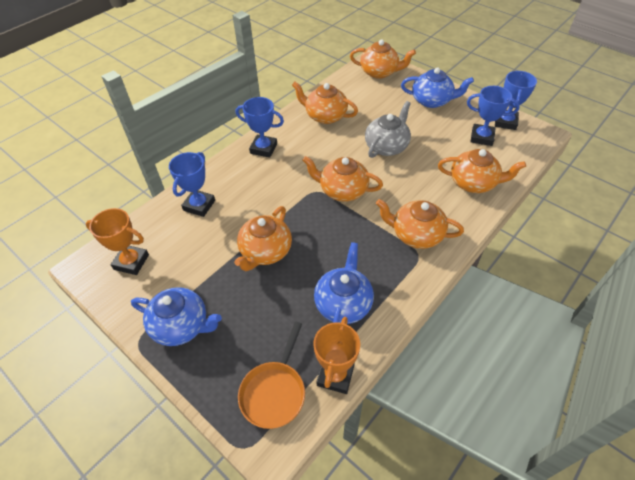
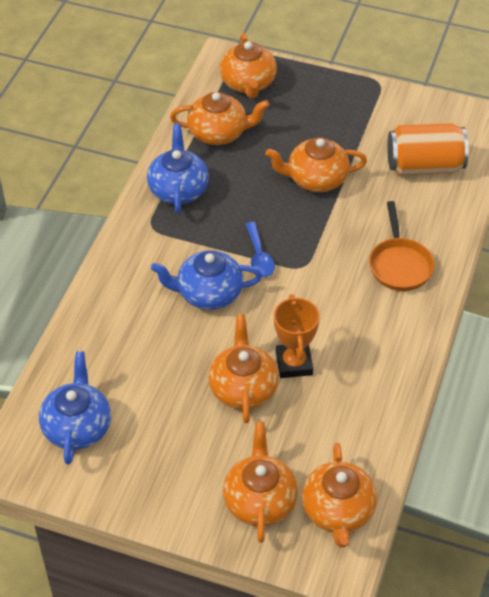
blue spoon: none = 0 -> [245,222,275,277] = 1
blue trophy: [169,152,215,217] [236,97,284,157] [467,86,520,146] [495,71,537,130] = 4 -> none = 0
grey teapot: [365,101,411,158] = 1 -> none = 0
orange can: none = 0 -> [387,123,469,175] = 1
orange trophy: [86,208,149,275] [313,317,360,394] = 2 -> [274,294,320,378] = 1

